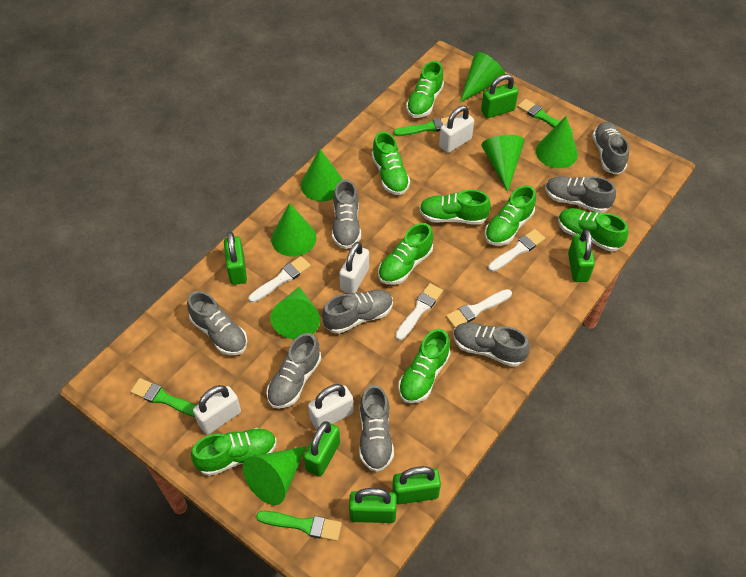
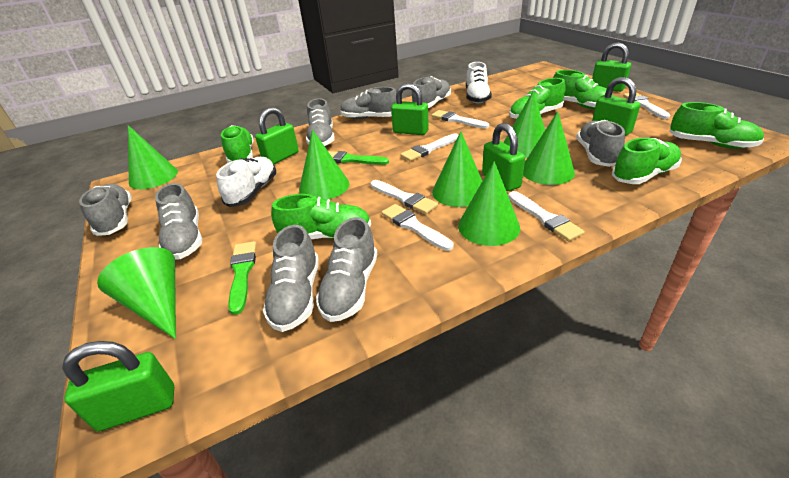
green brush: [130,378,197,417] [256,511,342,541] [393,117,449,136] [518,99,573,134] = 4 -> [228,241,256,315] [328,151,389,165] = 2
green shoe: [191,428,277,476] [372,131,410,195] [378,223,433,285] [398,329,450,403] [406,61,444,118] [419,190,491,225] [485,185,536,246] [558,208,628,252] = 8 -> [221,125,254,163] [271,194,371,239] [509,78,566,119] [553,70,613,109] [612,138,682,184] [669,102,764,149] = 6
white brush: [249,256,311,303] [395,283,443,340] [446,289,512,328] [488,229,545,272] = 4 -> [370,180,438,214] [382,204,454,251] [400,134,458,161] [431,110,489,128] [508,191,584,241] [623,93,670,119] = 6
white padlock: [193,385,241,435] [308,384,354,430] [339,242,369,294] [439,106,474,153] = 4 -> none = 0
white shoe: none = 0 -> [216,157,276,207] [466,62,492,103] = 2

